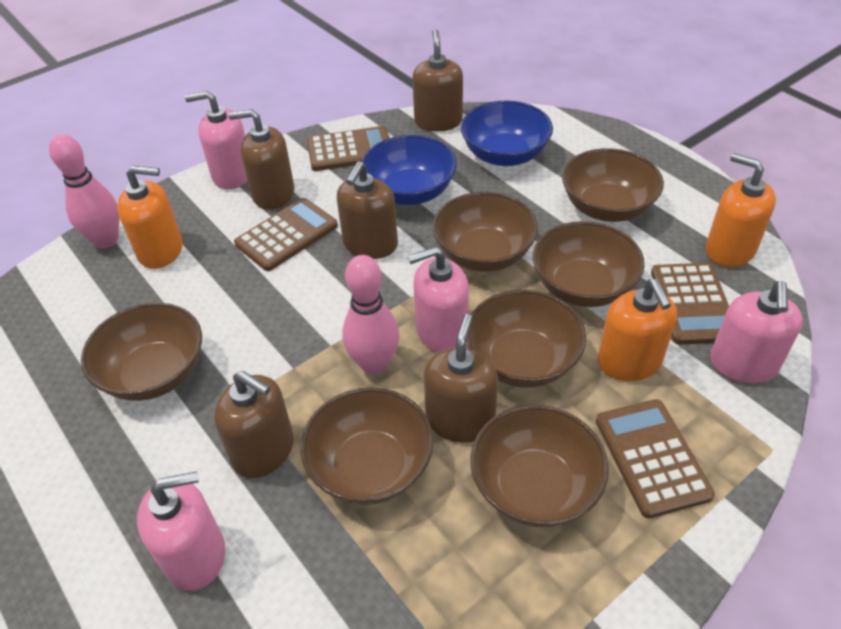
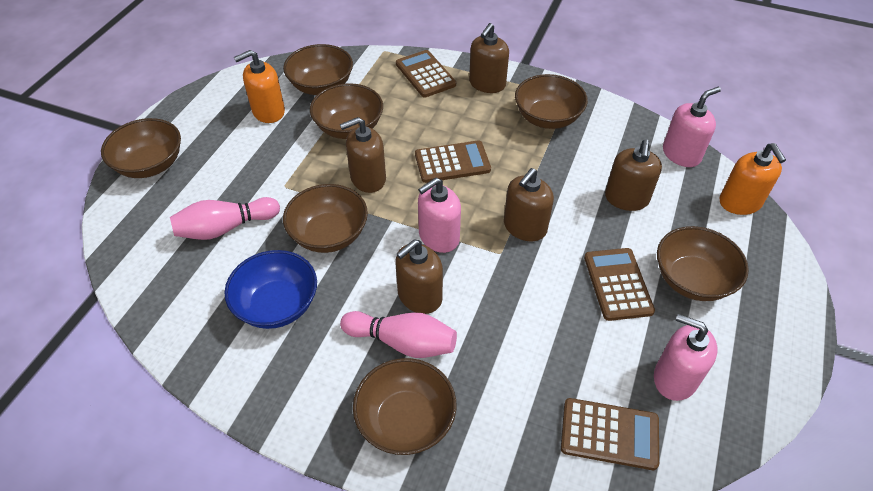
blue bowl: [362,135,457,205] [461,100,553,166] = 2 -> [224,250,317,329] = 1
orange soap dispenser: [117,165,183,269] [598,279,677,381] [706,153,776,267] = 3 -> [234,50,285,123] [719,143,786,215] = 2
pink soap dispenser: [137,471,225,591] [185,91,247,189] [408,246,469,353] [710,281,803,384] = 4 -> [418,178,461,253] [654,314,718,401] [663,87,721,167] = 3

